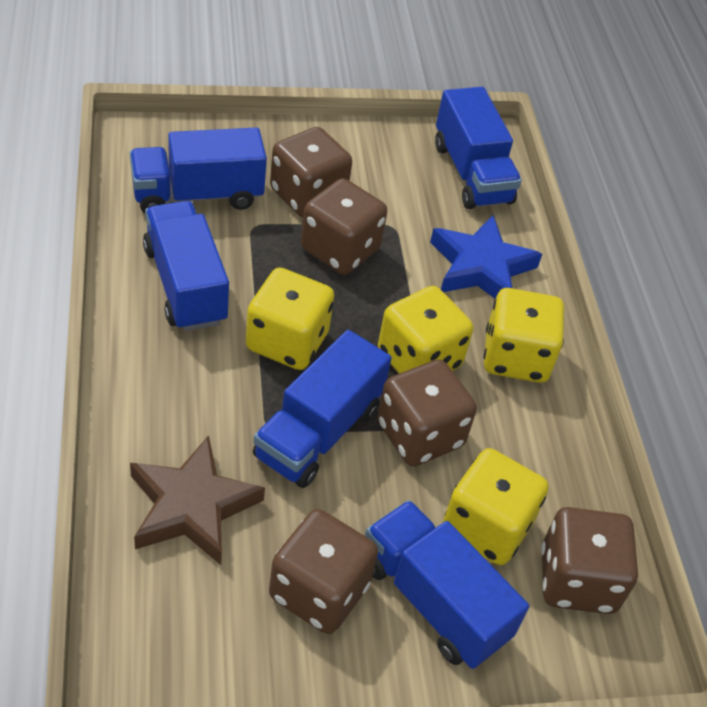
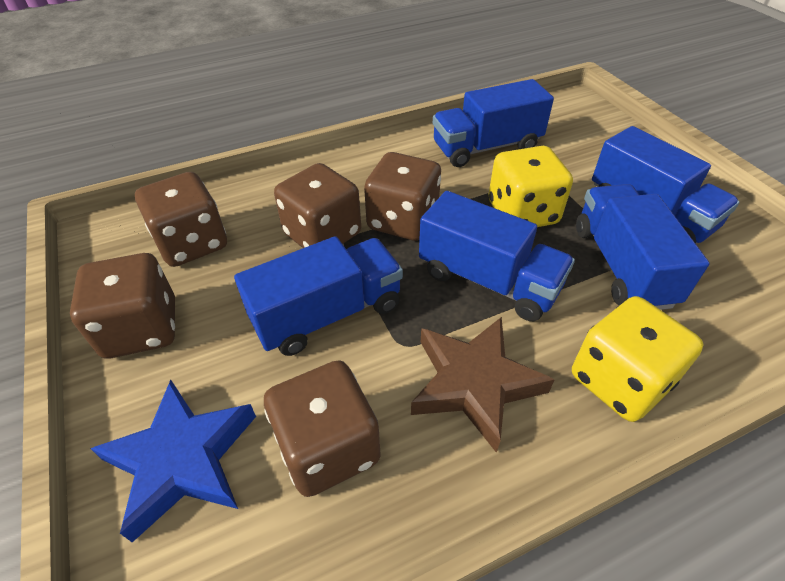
yellow dice: [246,267,334,370] [378,286,473,373] [443,448,548,565] [484,288,564,383] = 4 -> [489,146,573,227] [572,296,704,422] = 2

